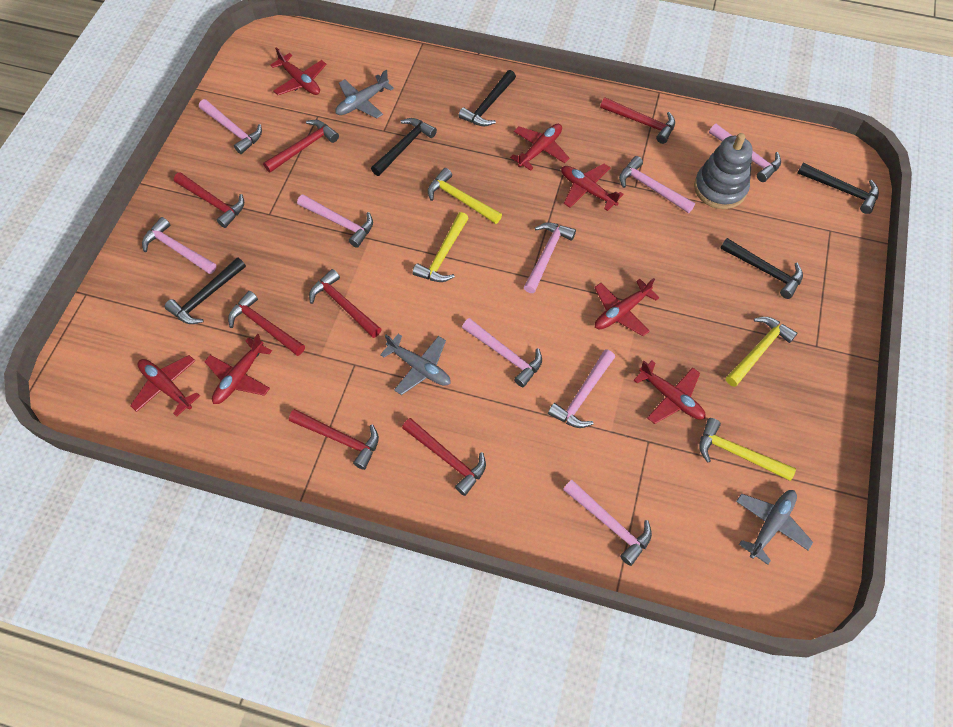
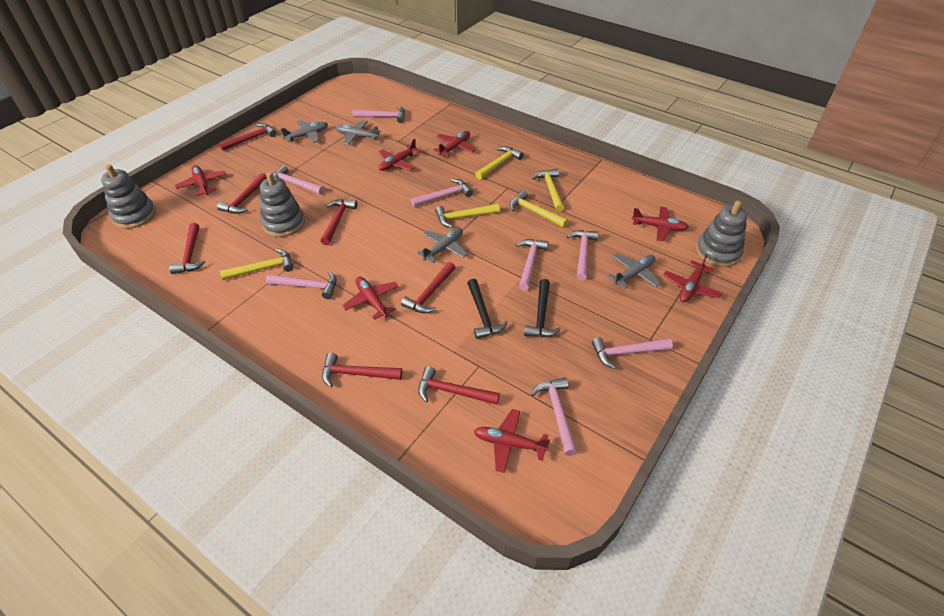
black hammer: [164,257,246,324] [371,118,437,176] [459,70,516,127] [720,238,803,299] [798,163,879,214] = 5 -> [467,279,508,339] [524,279,561,337] = 2
grey plane: [335,70,394,118] [380,334,451,395] [736,490,813,565] = 3 -> [281,120,328,143] [336,120,381,145] [417,228,467,263] [608,253,661,289] = 4
grey stacking toy: [694,133,752,209] = 1 -> [101,164,156,229] [260,172,305,237] [696,201,747,267] = 3
pink hammer: [142,217,216,274] [199,99,262,154] [297,194,373,248] [462,318,542,387] [524,222,576,293] [548,349,615,428] [563,480,652,566] [619,156,695,213] [709,124,781,182] = 9 -> [266,271,337,299] [273,165,324,195] [353,106,405,123] [411,179,473,207] [516,239,549,291] [531,377,577,456] [566,230,599,281] [592,337,673,369] = 8
yellow hammer: [412,212,469,282] [428,168,502,224] [699,418,796,481] [726,317,798,387] = 4 -> [220,249,294,280] [435,204,500,228] [475,146,523,180] [510,190,568,227] [532,169,564,212] = 5

